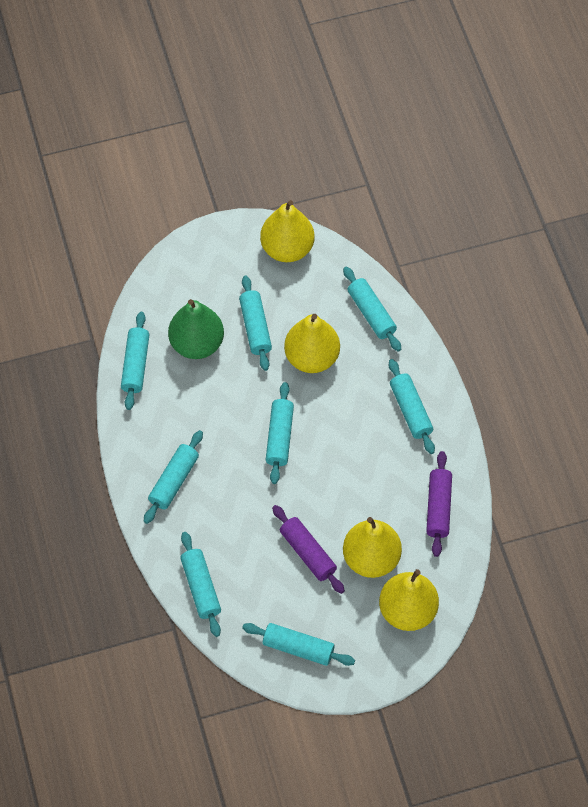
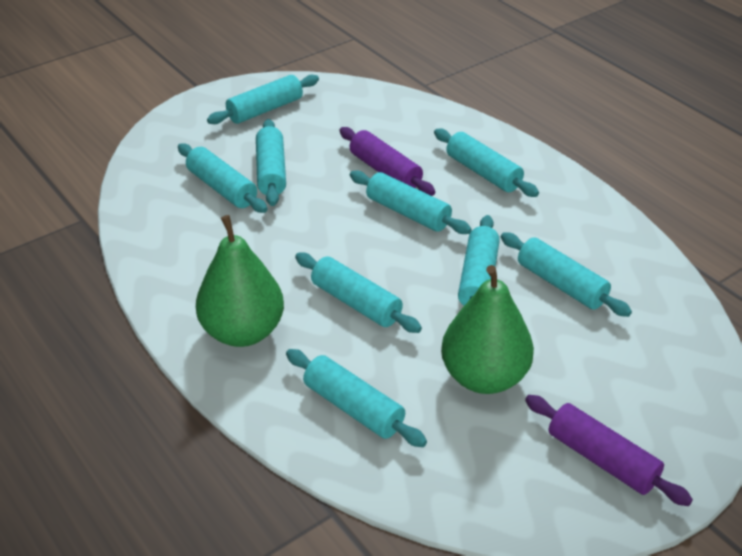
green pear: [168,299,224,359] = 1 -> [196,215,284,347] [441,265,534,394] = 2
turquoise rolling pin: [121,312,150,410] [144,430,203,524] [180,532,221,637] [239,276,272,371] [242,623,355,666] [266,382,294,484] [343,267,401,352] [389,359,435,454] = 8 -> [178,143,268,213] [207,75,319,124] [256,119,286,206] [286,349,427,447] [295,253,422,333] [350,171,472,234] [434,129,539,197] [458,215,500,306] [501,232,632,317] = 9
yellow pear: [260,200,314,262] [284,314,340,373] [343,517,402,578] [379,569,439,631] = 4 -> none = 0

